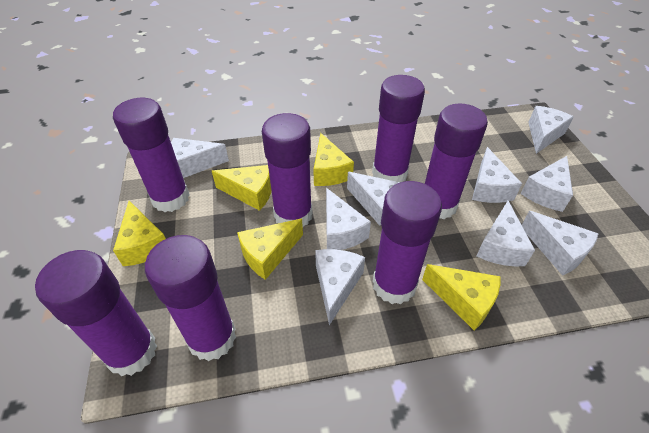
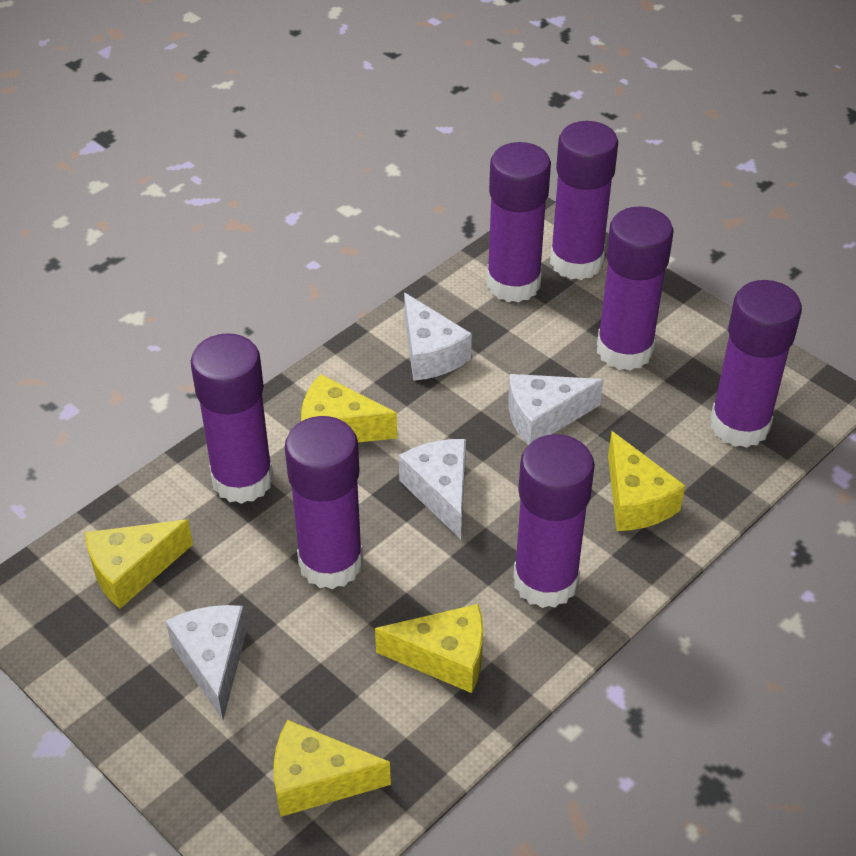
white cheese: [171,138,229,178] [315,249,365,325] [326,188,371,250] [347,172,400,226] [472,147,522,203] [477,201,535,266] [520,156,573,212] [522,211,598,276] [528,106,574,154] = 9 -> [166,605,247,720] [399,439,466,539] [404,293,472,381] [508,374,603,445] = 4

